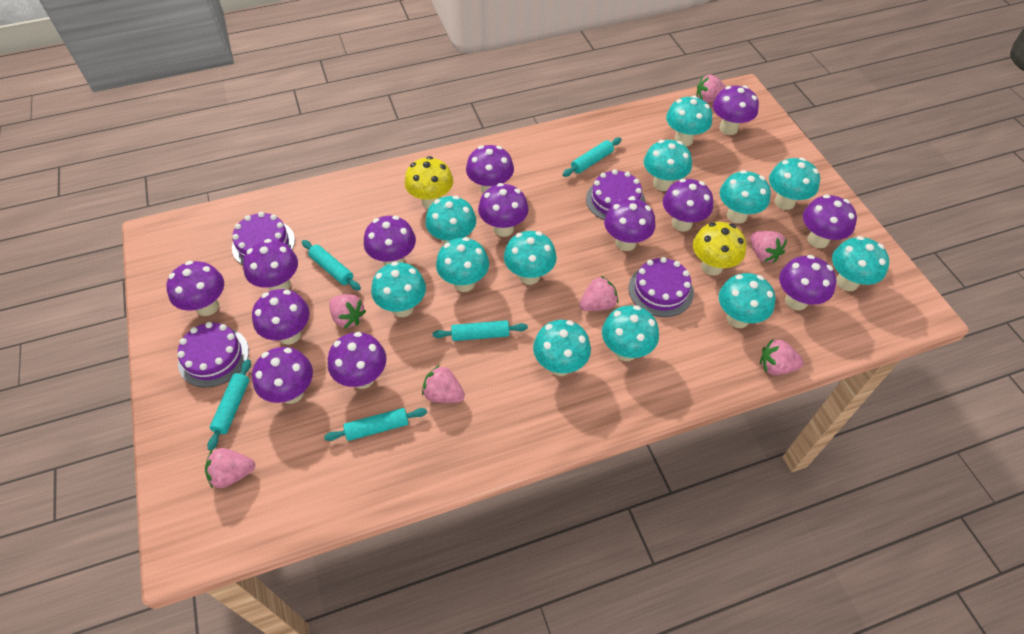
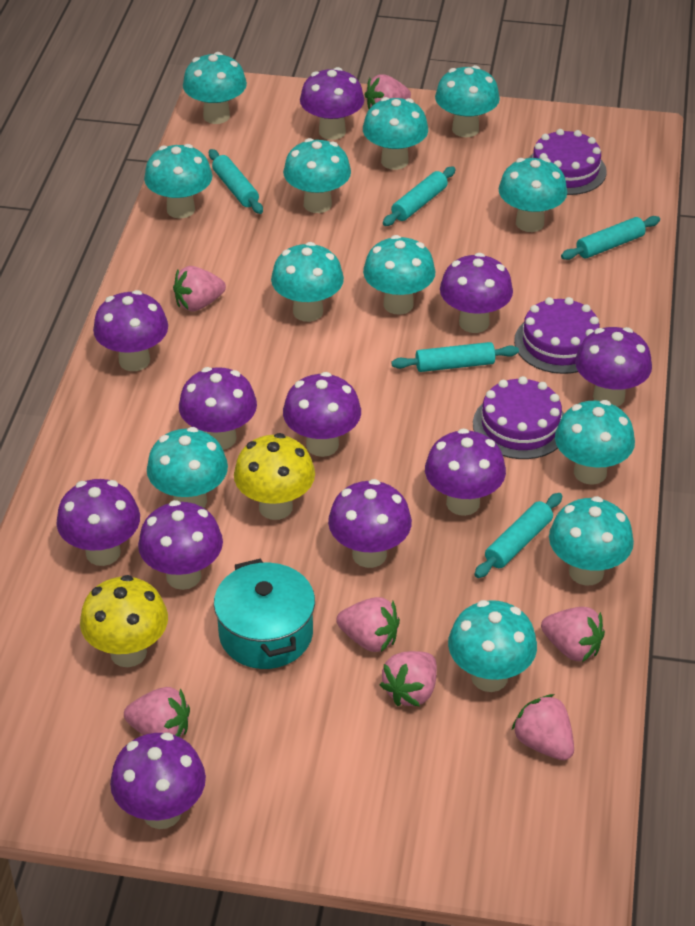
purple cake: [177,322,249,387] [232,212,295,265] [586,169,645,220] [628,257,694,317] = 4 -> [473,376,564,459] [514,297,600,374] [529,129,607,195] = 3
purple mushroom: [166,261,224,316] [243,239,298,291] [252,289,310,345] [252,347,313,404] [328,332,387,389] [364,216,416,266] [466,145,514,193] [478,183,529,237] [604,197,655,251] [663,179,713,231] [713,85,759,135] [779,255,836,310] [803,195,857,248] = 13 -> [56,479,140,566] [93,290,168,371] [110,733,206,829] [138,500,223,590] [179,367,257,450] [283,372,361,457] [300,67,364,140] [328,479,412,568] [425,428,506,516] [440,253,513,333] [575,327,652,407] = 11
turquoise pot: none = 0 -> [214,558,315,669] = 1

